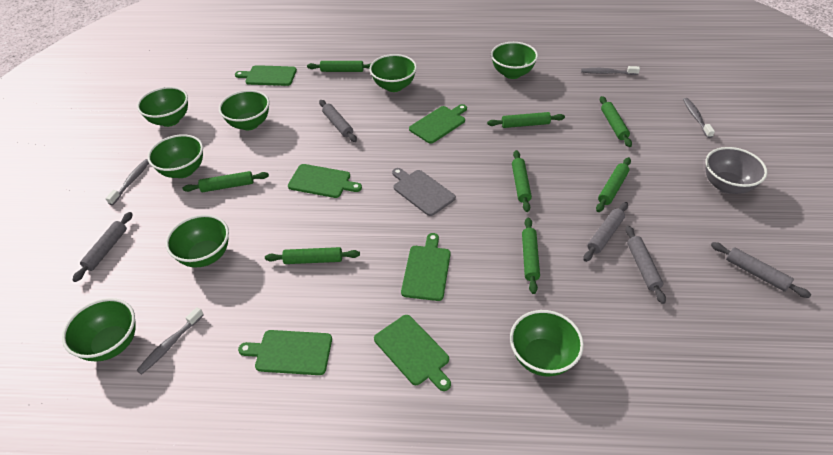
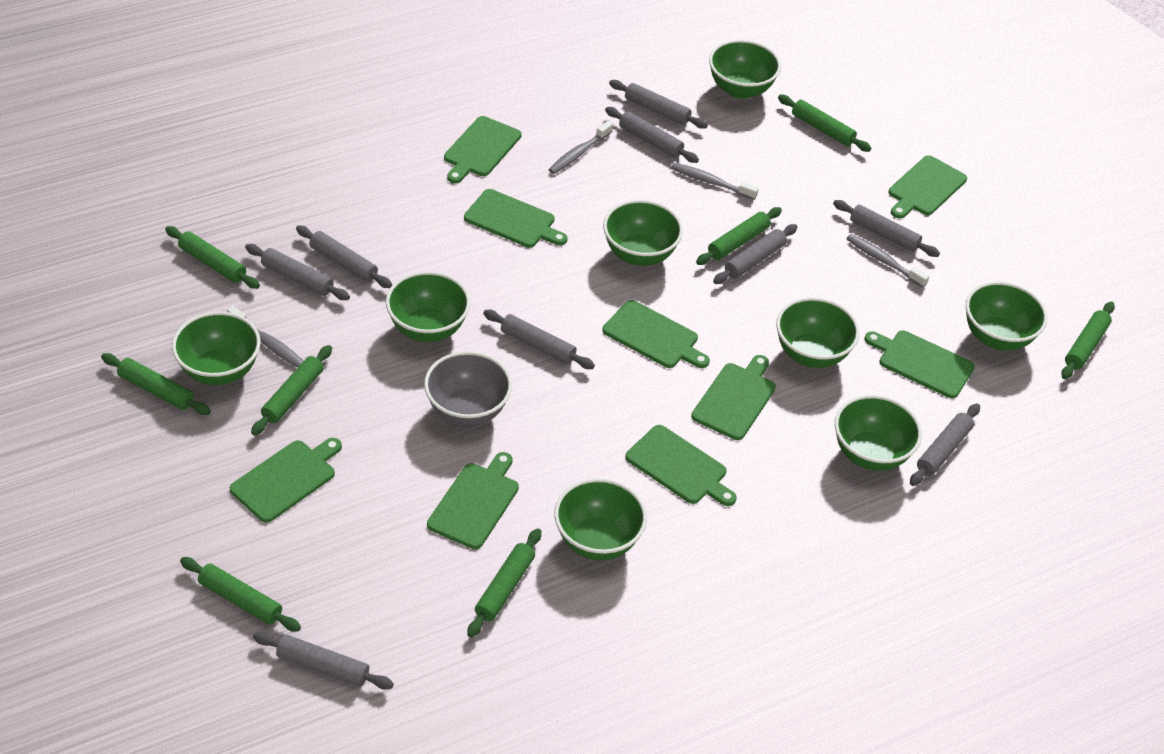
green cutting board: [235,65,297,86] [238,330,332,375] [288,164,362,198] [374,315,451,391] [401,233,450,301] [409,104,467,144] = 6 -> [230,438,342,523] [427,452,519,549] [444,116,522,183] [464,189,568,248] [602,300,710,368] [625,425,737,506] [691,355,776,440] [864,330,975,399] [889,155,967,219] = 9
grey cutting board: [392,168,456,216] = 1 -> none = 0
grey rolling pin: [73,212,133,282] [319,100,357,142] [583,202,628,262] [625,226,666,304] [711,242,811,298] = 5 -> [245,244,350,300] [253,632,394,690] [296,226,392,288] [483,310,595,369] [605,107,699,163] [609,80,708,129] [713,224,797,284] [833,200,940,257] [910,403,980,486] = 9

